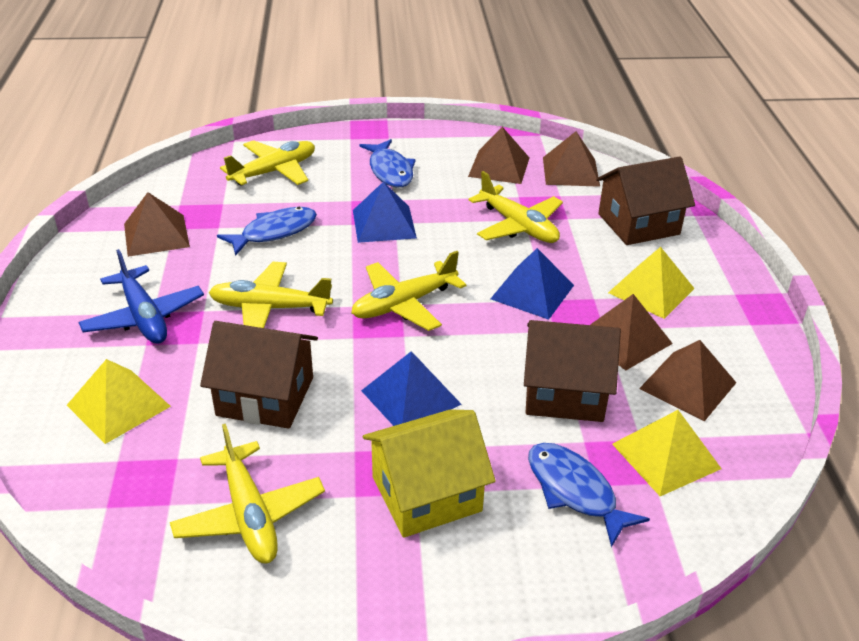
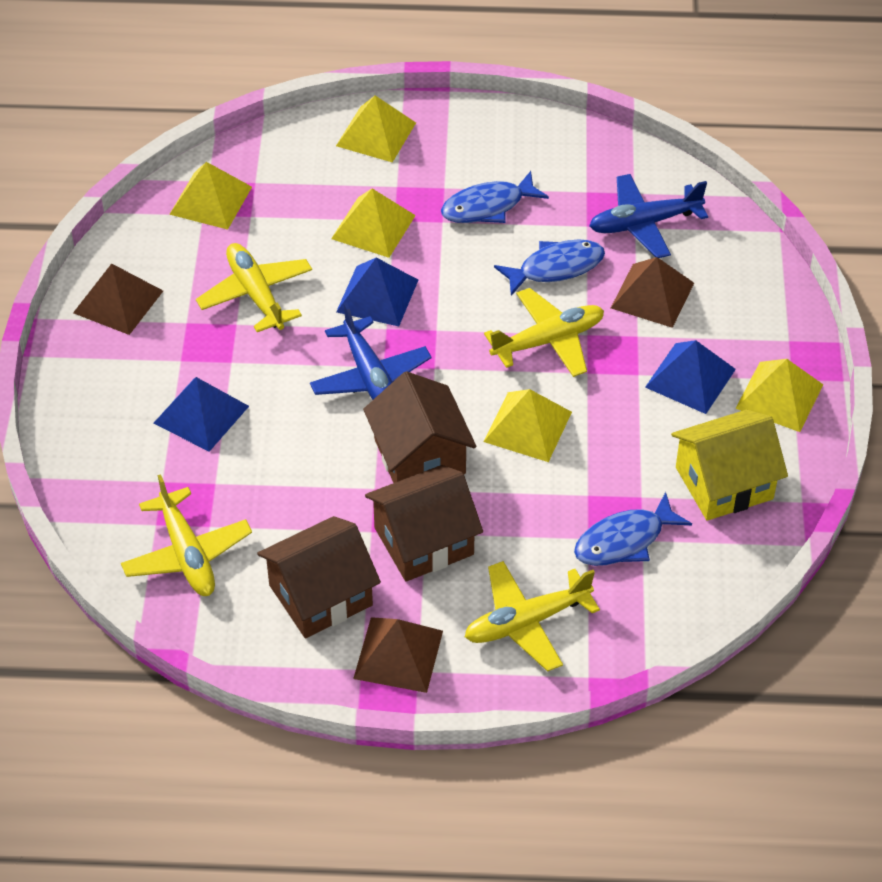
blue plane: [78,249,204,344] = 1 -> [310,302,431,400] [589,174,708,258] = 2
brown pyramid: [124,192,190,257] [468,127,529,184] [543,131,600,187] [590,294,673,371] [639,340,736,422] = 5 -> [73,264,163,335] [353,617,443,693] [611,257,694,328] = 3
yellow plane: [170,424,325,563] [209,262,333,328] [220,140,315,185] [351,251,466,331] [469,171,563,243] = 5 -> [121,474,252,596] [196,243,312,332] [465,561,600,672] [484,288,604,377] = 4
yellow pyramid: [67,359,171,444] [608,247,695,319] [612,410,722,496] = 3 -> [169,162,252,230] [331,188,416,258] [336,96,416,162] [483,389,572,462] [735,359,823,432] = 5

